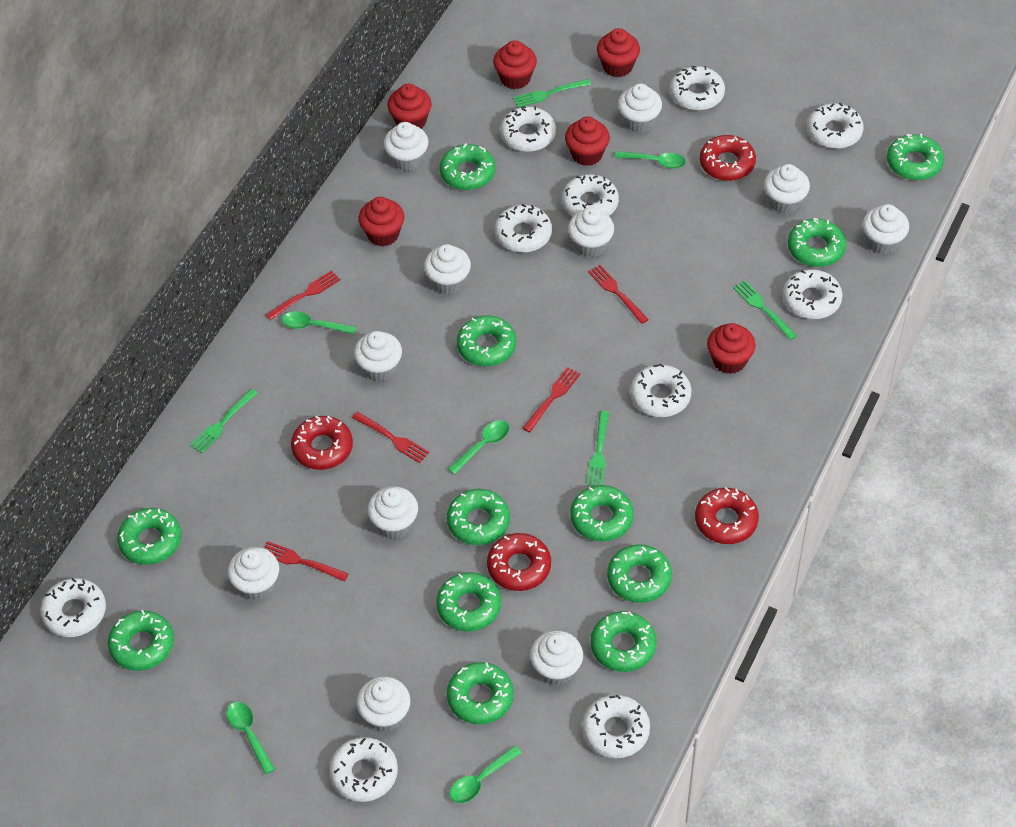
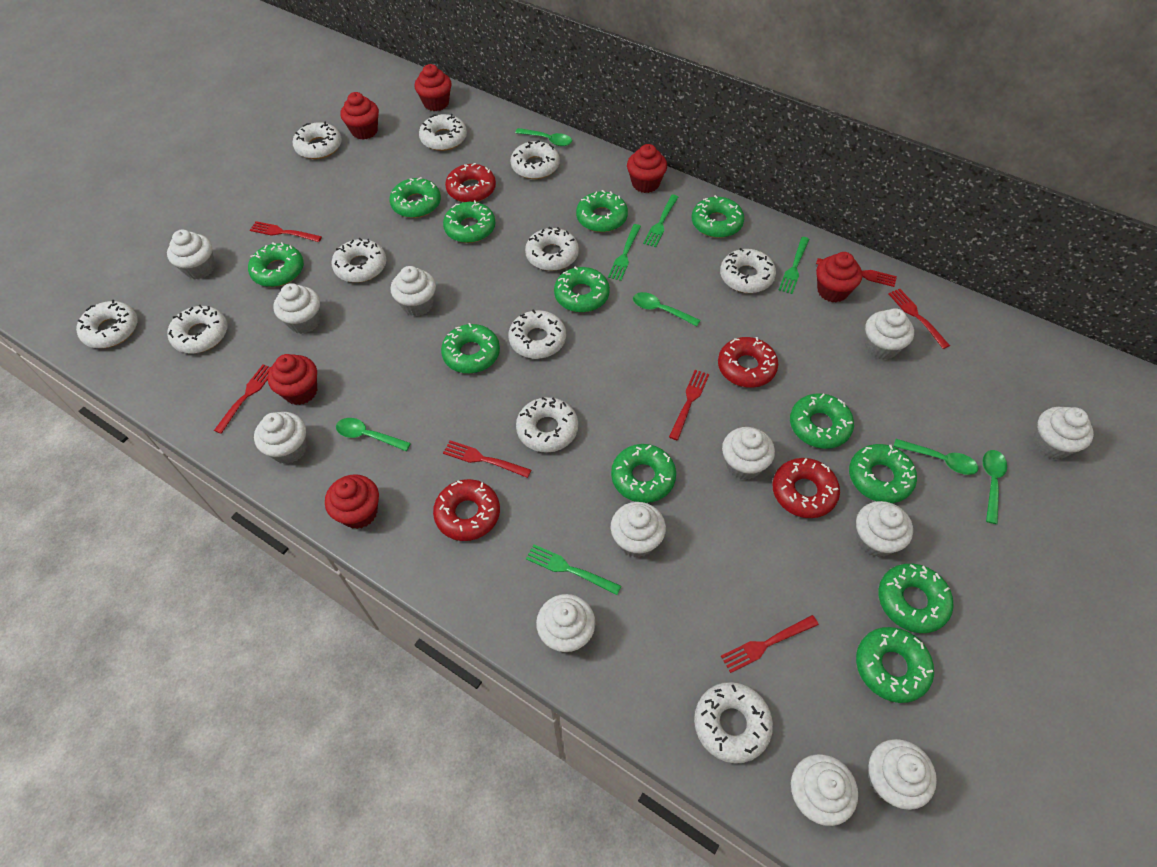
red fork: [264,541,349,581] [266,270,341,320] [352,411,429,463] [523,367,581,433] [588,265,649,324] = 5 -> [214,364,271,434] [250,221,322,242] [443,440,531,478] [669,370,709,440] [721,615,819,673] [816,258,897,287] [888,289,950,349] = 7
white cupcake: [228,547,279,600] [354,331,402,381] [357,677,410,732] [368,486,418,539] [384,122,428,171] [424,244,471,294] [530,631,583,685] [568,207,614,257] [618,84,662,133] [764,164,810,214] [863,204,909,255] = 11 -> [167,230,215,279] [254,412,307,464] [273,283,320,334] [391,266,436,316] [536,594,595,653] [611,502,666,558] [722,427,775,480] [791,754,858,826] [856,501,913,557] [865,308,914,360] [868,739,937,810] [1033,407,1094,459] = 12
white donut: [40,578,106,637] [329,737,398,802] [495,204,552,252] [500,106,556,152] [562,174,619,216] [582,695,650,758] [630,364,691,417] [670,66,725,110] [783,269,843,319] [807,103,864,149] = 10 -> [76,300,138,348] [167,305,227,353] [293,121,342,159] [331,238,386,283] [419,114,467,151] [508,309,566,359] [511,140,560,179] [516,397,578,453] [525,227,579,271] [694,682,773,764] [720,248,776,293] = 11

